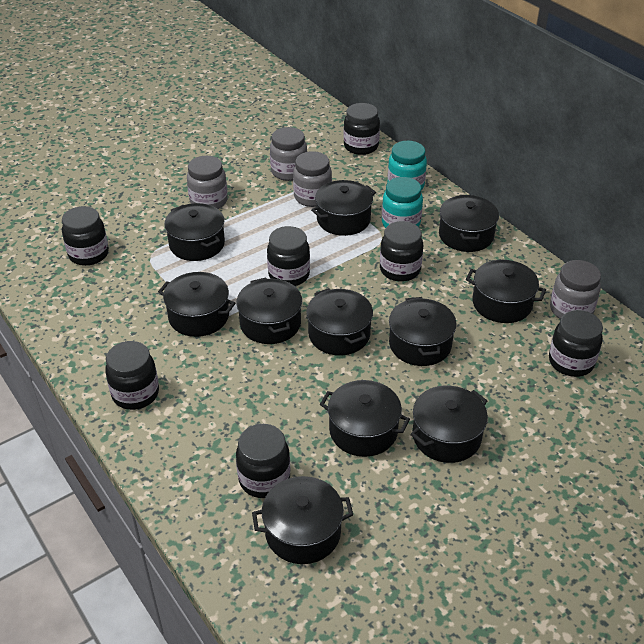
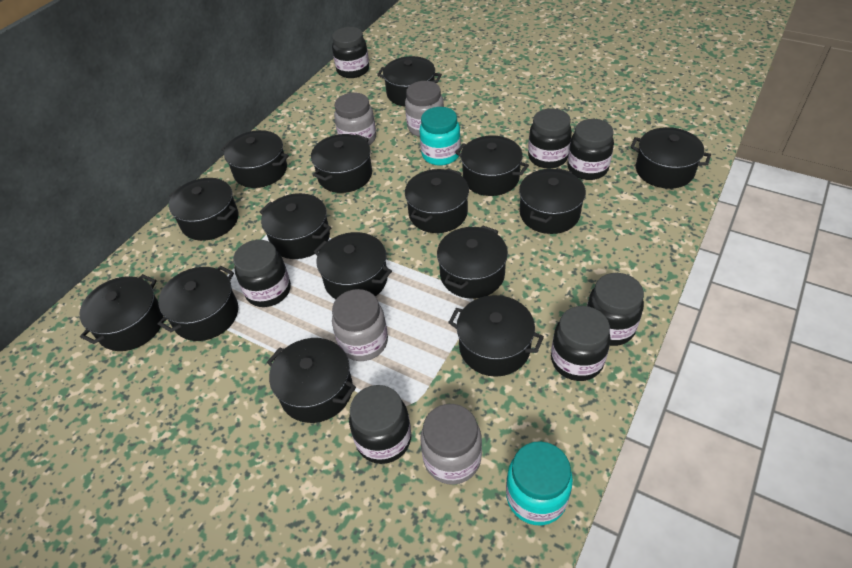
black pot: [158,272,235,337] [164,203,225,261] [236,277,302,344] [252,476,353,564] [306,288,373,355] [311,180,376,236] [320,380,410,457] [389,297,457,366] [410,386,488,463] [439,195,499,252] [466,260,546,323] = 11 -> [79,274,164,351] [158,266,238,341] [169,178,238,241] [221,130,289,188] [260,193,332,259] [267,338,356,423] [311,134,372,193] [314,232,392,299] [377,56,442,106] [405,169,469,233] [437,225,508,299] [448,295,544,377] [455,135,529,196] [519,168,586,234] [630,127,711,189] = 15

